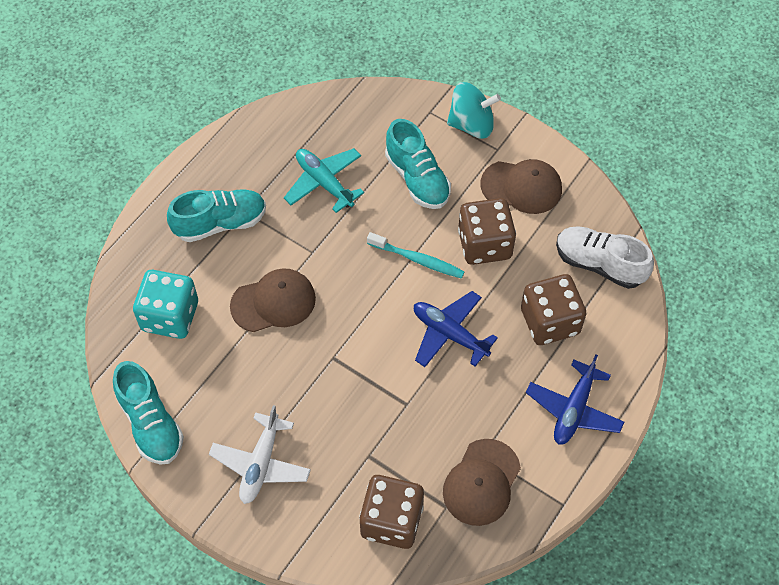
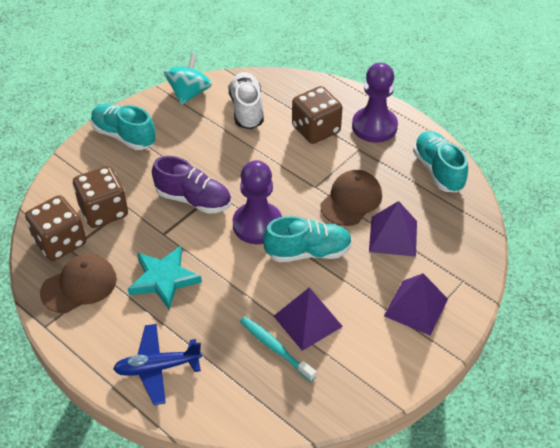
blue plane: [414,291,498,367] [526,355,624,445] = 2 -> [113,324,202,405] = 1
brown cap: [230,268,316,332] [443,439,521,526] [481,159,562,214] = 3 -> [40,254,117,313] [320,170,382,226] = 2
purple pawn: none = 0 -> [233,160,282,244] [352,63,398,143] = 2
purple pyramid: none = 0 -> [273,287,343,351] [369,201,417,257] [384,273,448,335] = 3
purple shoe: none = 0 -> [152,156,231,214] = 1
turquoise dice: [133,270,198,339] = 1 -> none = 0
turquoise plane: [284,148,364,213] = 1 -> none = 0
turquoise star: none = 0 -> [128,246,202,310] = 1
white plane: [209,405,311,504] = 1 -> none = 0

